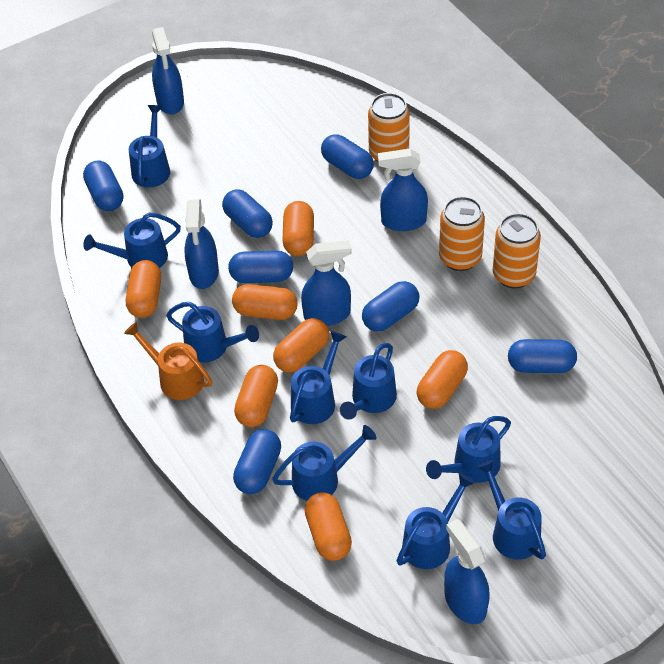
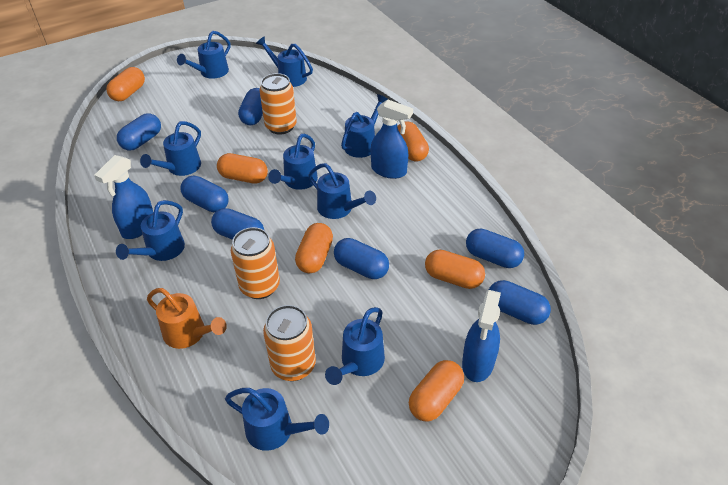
blue spray bottle: [152,27,184,115] [184,199,219,289] [301,240,352,326] [378,148,428,231] [444,519,489,624] = 5 -> [94,155,154,239] [371,99,413,179] [462,290,501,382] = 3
orange capsule: [126,260,161,318] [232,284,297,320] [234,365,278,427] [273,318,329,373] [282,201,314,256] [305,492,352,561] [417,350,468,409] = 7 -> [106,67,145,101] [217,153,268,184] [295,223,333,273] [397,121,429,162] [409,360,464,421] [425,250,485,289] = 6

